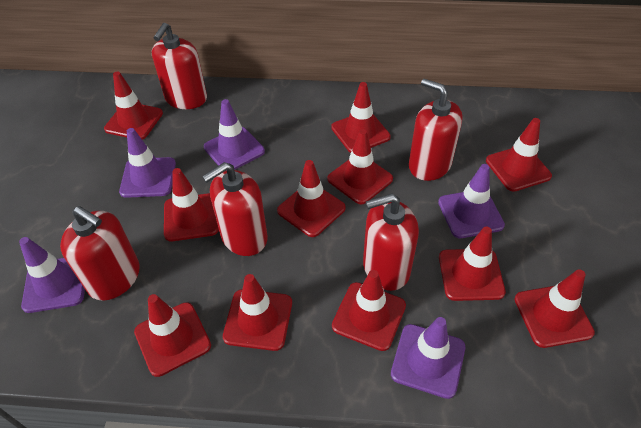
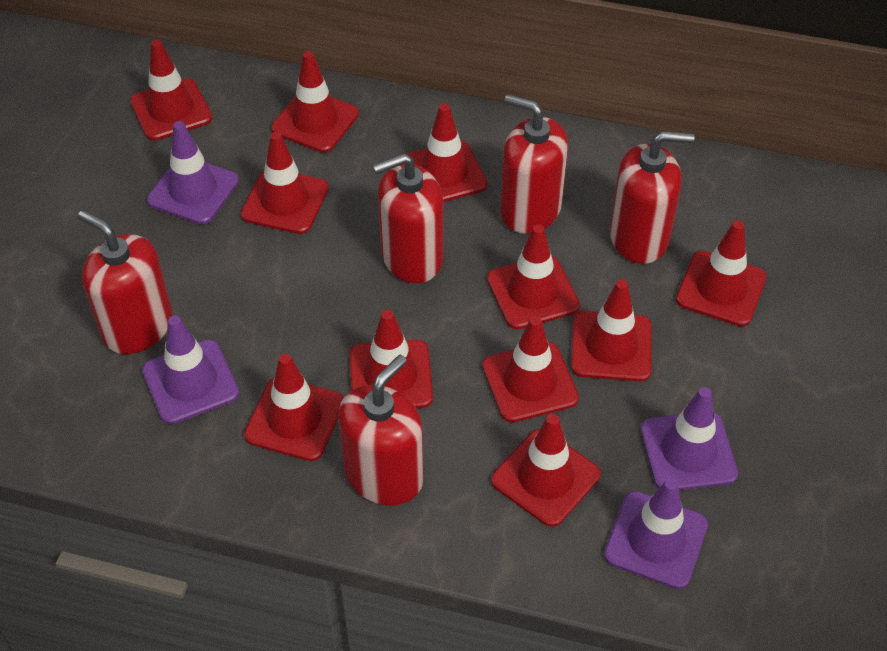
purple traffic cone: [19,237,85,313] [119,128,176,198] [204,99,265,170] [391,317,465,399] [438,164,505,238] = 5 -> [142,316,239,424] [147,121,239,224] [604,478,708,589] [641,387,738,491] = 4

